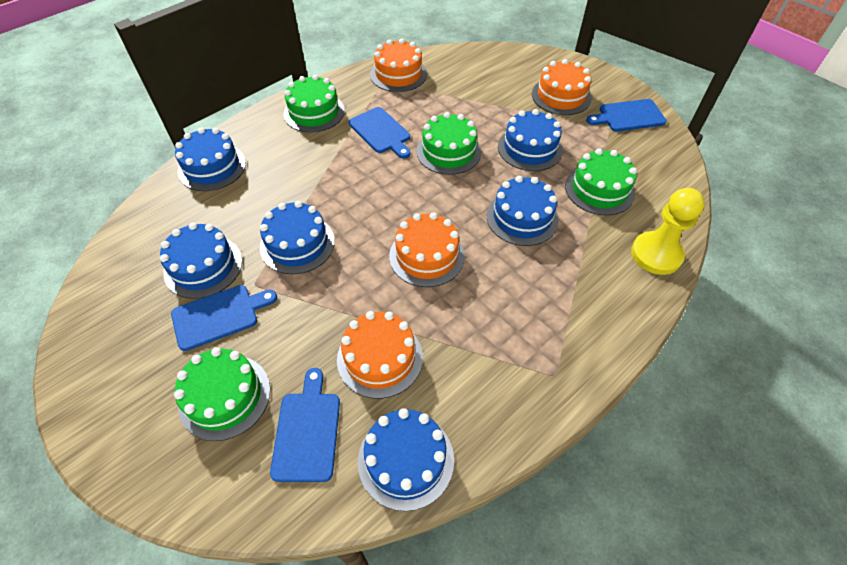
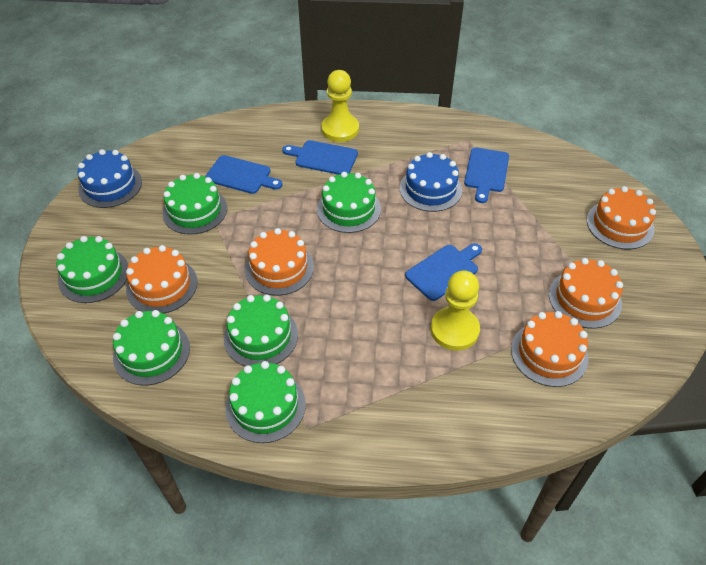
blue cake: [160,222,242,299] [175,128,246,191] [260,201,335,274] [358,408,454,511] [487,176,559,246] [498,109,563,171] = 6 -> [78,149,142,208] [400,152,462,212] = 2
green cake: [174,347,270,441] [284,75,345,133] [417,112,481,175] [565,148,637,215] = 4 -> [57,236,128,303] [113,310,190,386] [162,173,227,235] [223,295,298,366] [225,361,306,443] [317,172,381,233] = 6
orange cake: [337,311,423,399] [370,39,427,92] [389,212,465,287] [532,59,592,115] = 4 -> [126,245,197,314] [245,228,314,296] [511,311,588,387] [549,258,623,329] [587,186,656,249] = 5
yellow pawn: [631,188,705,275] = 1 -> [321,70,359,142] [431,270,480,351] = 2

